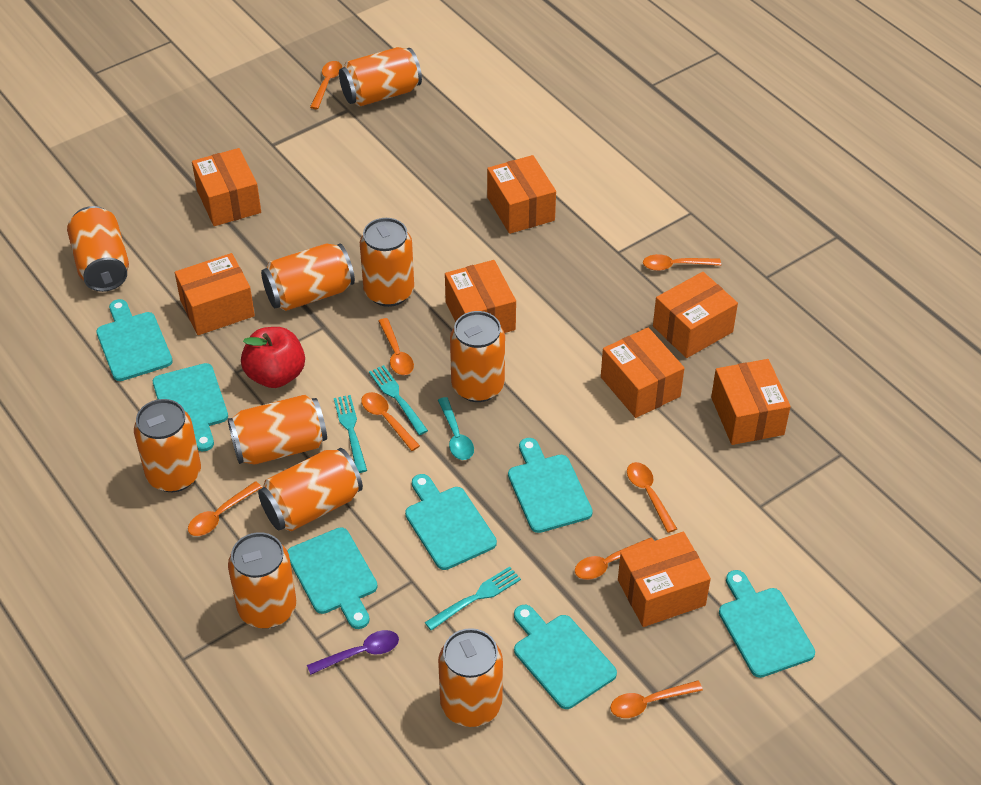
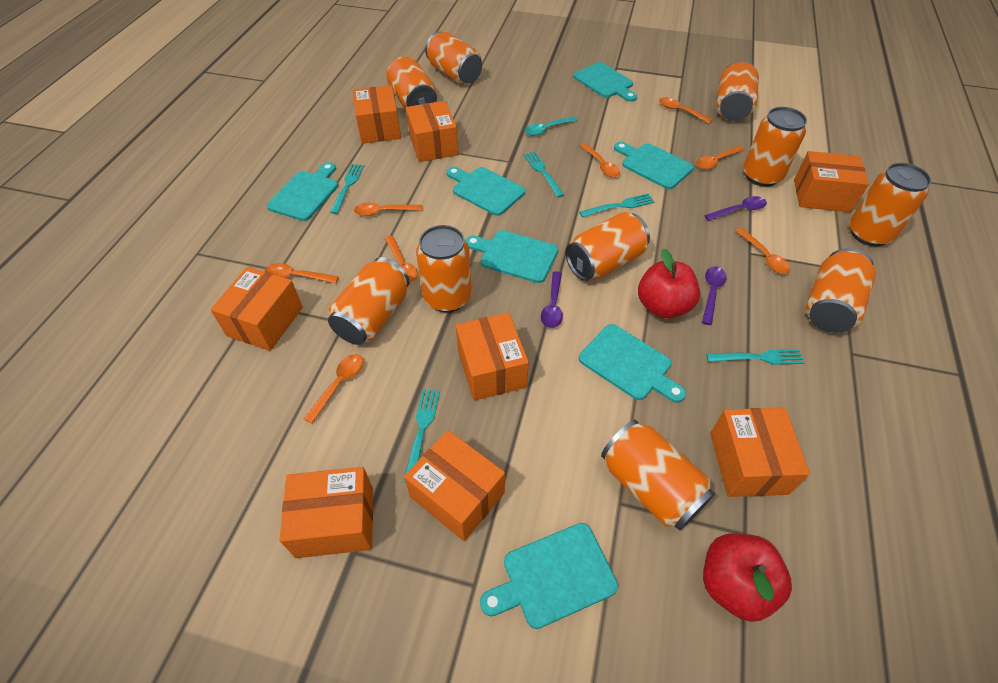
purple spoon: [307,630,399,675] = 1 -> [541,271,563,328] [702,266,726,325] [704,196,767,221] = 3
red apple: [241,327,305,388] = 1 -> [638,248,700,319] [703,533,792,622] = 2
turquoise fork: [334,395,367,473] [369,365,428,435] [425,566,521,631] = 3 -> [330,164,364,214] [403,389,440,483] [523,151,564,197] [579,193,654,217] [706,349,805,365] = 5

